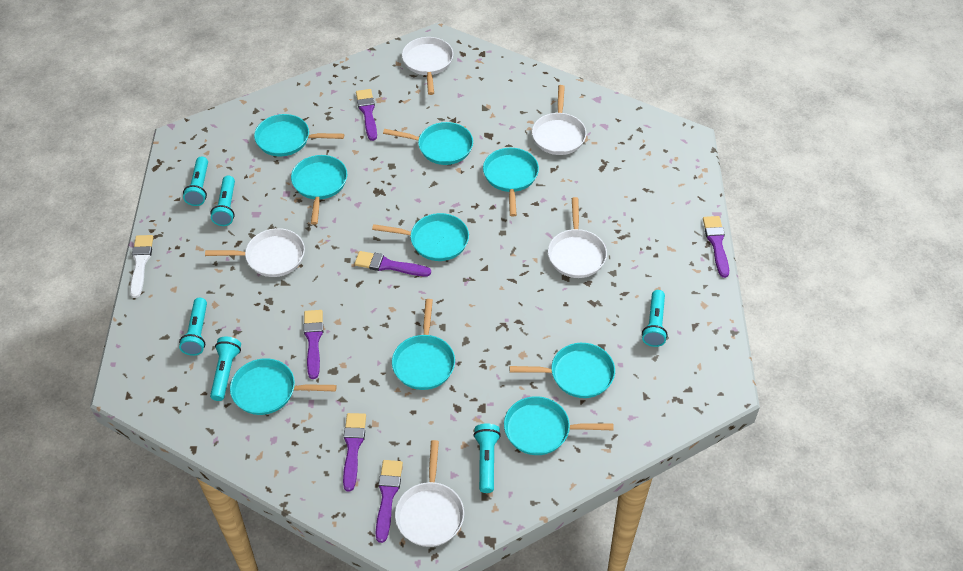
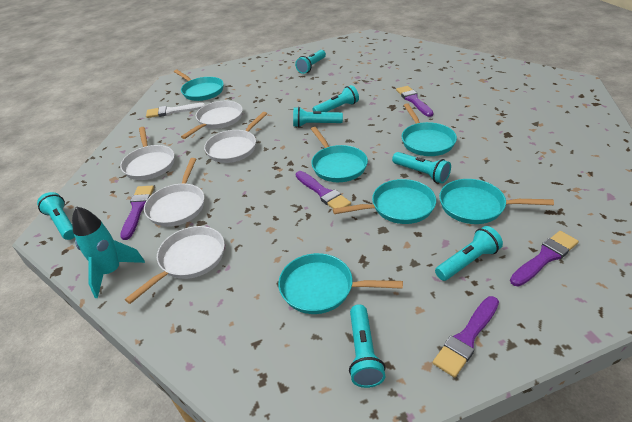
purple brush: [303,310,323,379] [343,413,366,491] [354,251,431,276] [356,89,377,141] [376,460,403,543] [703,216,729,278] = 6 -> [120,186,154,240] [296,171,351,209] [396,86,434,117] [433,296,499,378] [510,231,579,286] = 5
turquoise flashlight: [179,298,207,356] [183,156,208,206] [210,176,235,226] [210,336,241,401] [473,423,501,493] [642,290,668,347] = 6 -> [37,192,75,240] [293,107,343,127] [295,50,326,74] [312,85,359,112] [349,304,386,388] [392,152,451,184] [435,226,503,281] = 7
turquoise pan: [230,358,337,415] [254,114,344,157] [291,155,347,225] [372,213,469,261] [383,122,473,165] [392,299,455,390] [483,148,539,217] [504,396,614,455] [509,343,615,398] = 9 -> [174,70,224,101] [278,253,403,314] [311,127,368,182] [333,179,436,224] [402,103,457,156] [439,179,554,224] = 6
turquoise rocket: none = 0 -> [72,206,145,298] = 1

